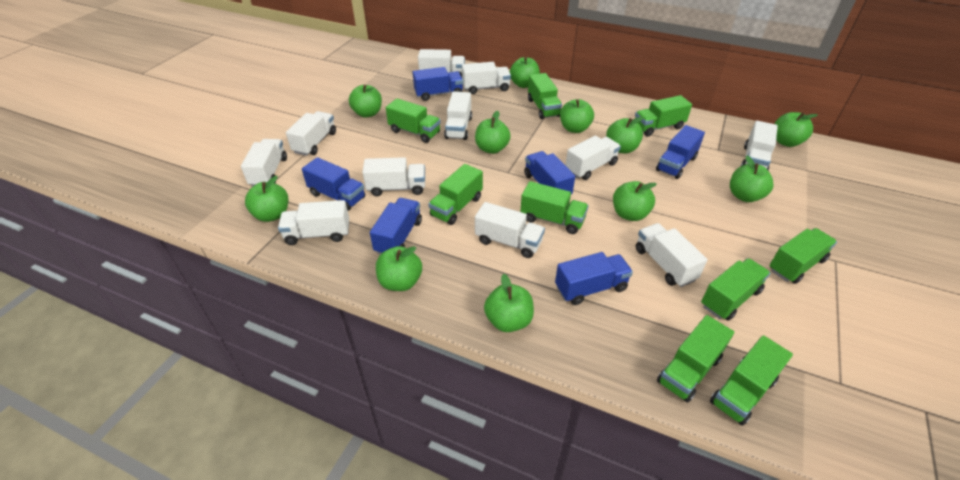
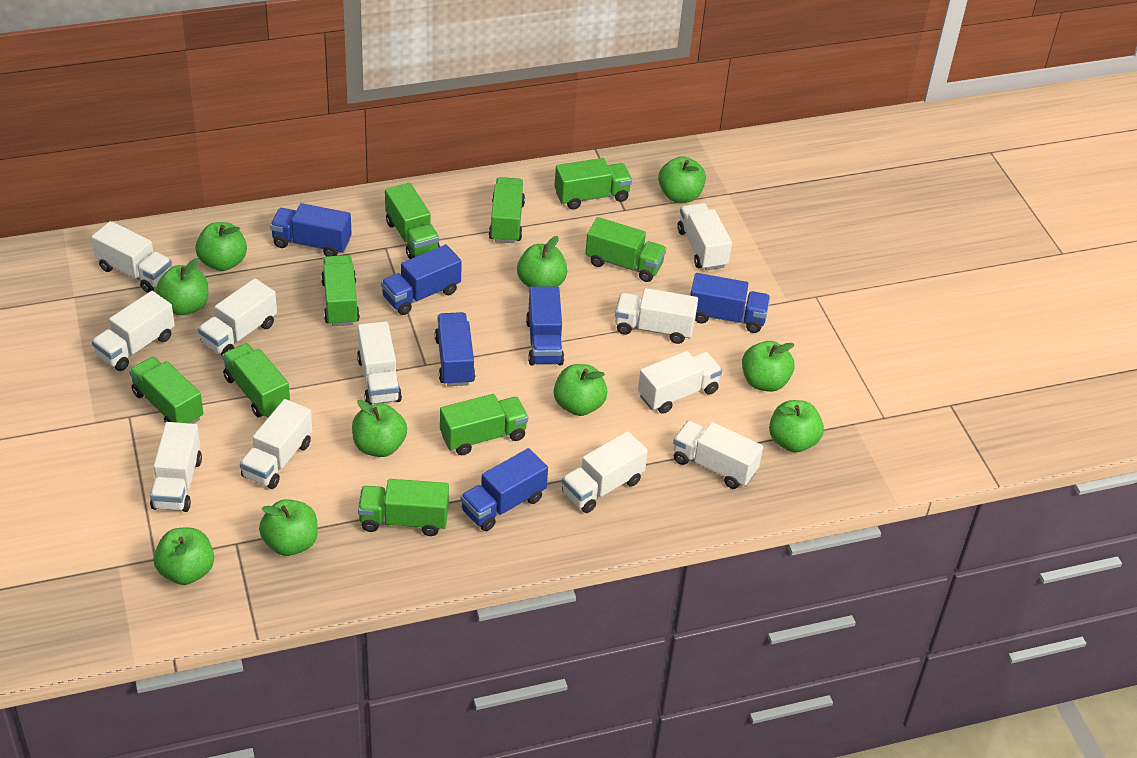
green apple: [245,176,288,222] [349,85,382,118] [376,246,422,291] [475,111,511,154] [484,274,534,332] [510,57,540,88] [560,99,594,133] [606,117,644,153] [613,181,657,221] [730,155,773,202] [775,112,818,147] = 11 -> [154,527,214,585] [156,258,208,315] [195,222,247,271] [259,499,318,556] [352,400,407,457] [517,236,567,288] [554,364,608,416] [658,156,706,203] [742,341,795,392] [769,400,824,453] = 10

